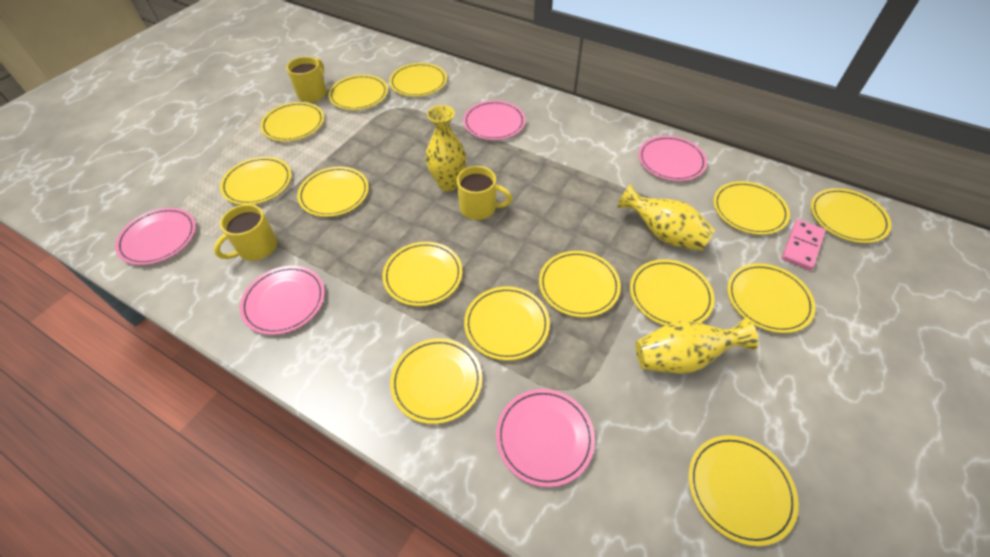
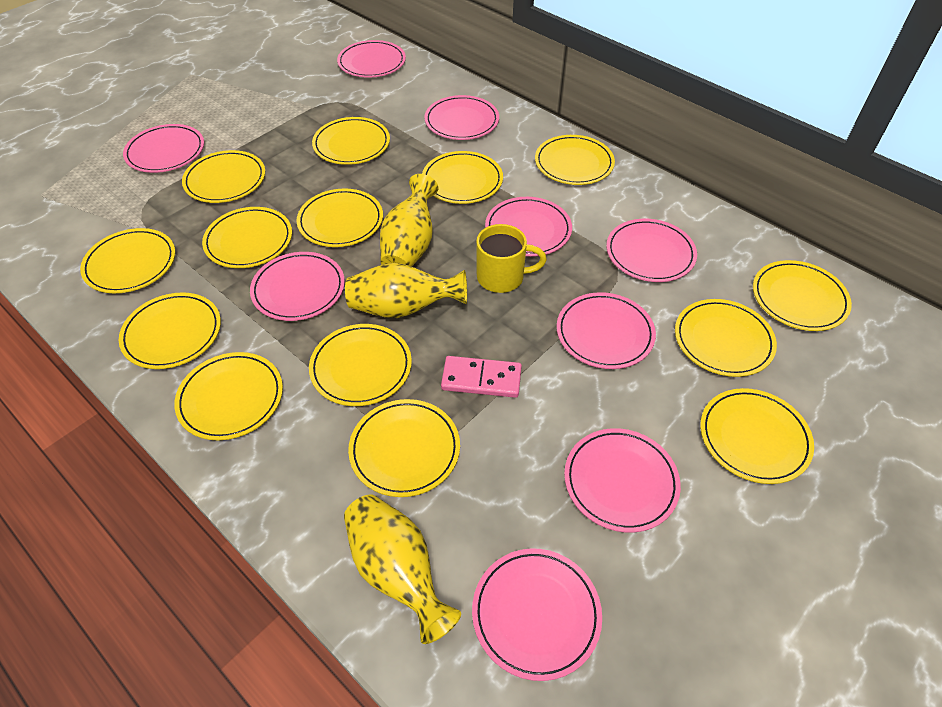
pink plate: [115,208,196,265] [240,266,325,335] [463,101,525,140] [496,389,595,487] [638,136,707,181] = 5 -> [123,124,204,173] [250,252,345,321] [337,40,406,78] [424,95,499,140] [472,548,602,681] [485,197,572,257] [557,292,656,369] [564,428,681,533] [606,219,697,282] = 9
yellow mug: [214,204,277,261] [286,56,327,102] [457,166,512,220] = 3 -> [476,224,547,293] = 1

